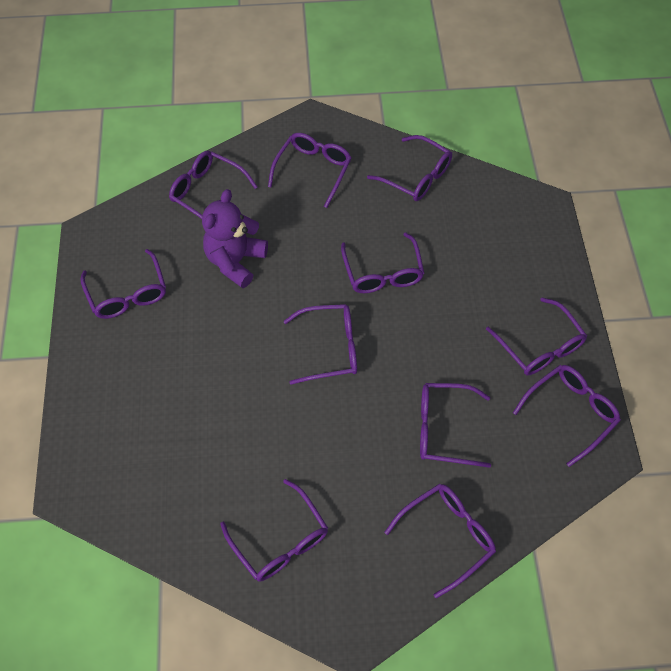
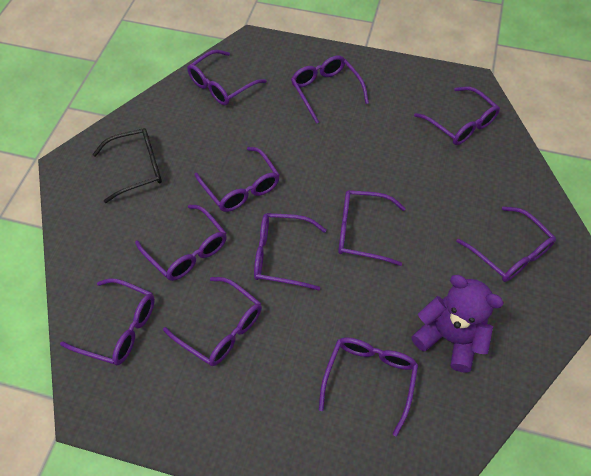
black glasses: none = 0 -> [93,128,162,203] = 1

